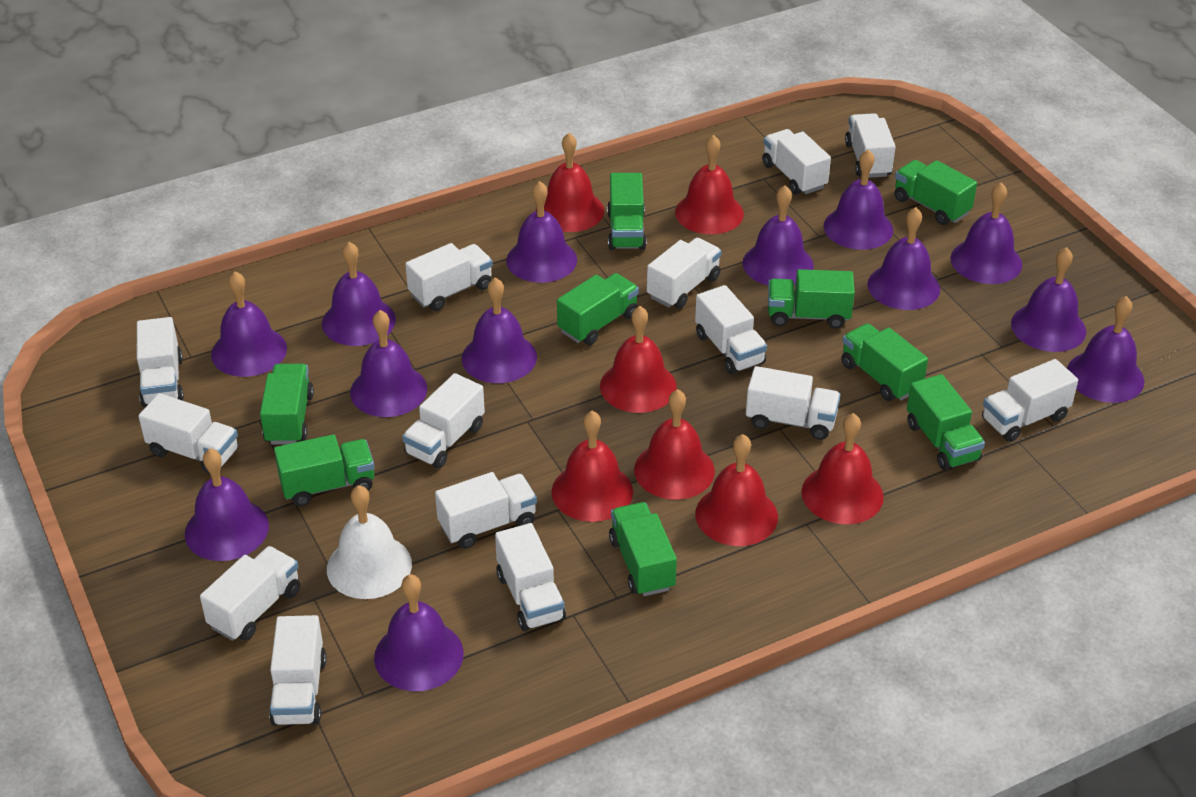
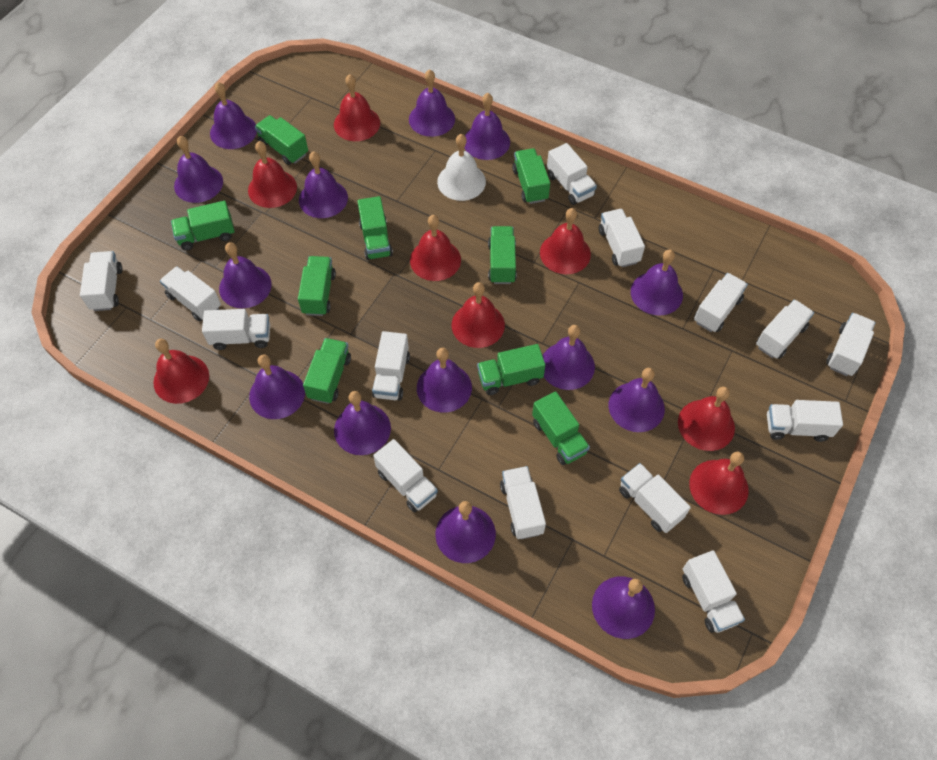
purple bell: [185,449,269,561] [211,271,287,377] [322,242,396,346] [350,310,427,417] [374,574,464,691] [462,277,537,383] [506,181,577,283] [742,185,814,285] [824,150,893,250] [868,207,940,310] [950,182,1022,284] [1011,247,1086,352] [1067,296,1144,403] = 13 -> [174,136,223,203] [210,82,257,149] [219,242,272,308] [249,354,305,419] [299,151,348,218] [334,391,391,455] [409,69,455,137] [417,348,472,412] [435,501,496,563] [465,93,510,160] [543,325,595,390] [592,576,655,639] [609,368,665,432] [631,249,683,316] = 14
red bell: [536,133,605,232] [552,411,633,522] [600,306,677,413] [634,389,715,500] [675,135,744,234] [695,434,778,546] [801,413,884,524] = 7 -> [153,339,209,404] [248,141,297,208] [334,74,380,141] [410,215,461,281] [452,282,505,348] [540,208,591,274] [678,387,735,451] [689,451,749,515] = 8

